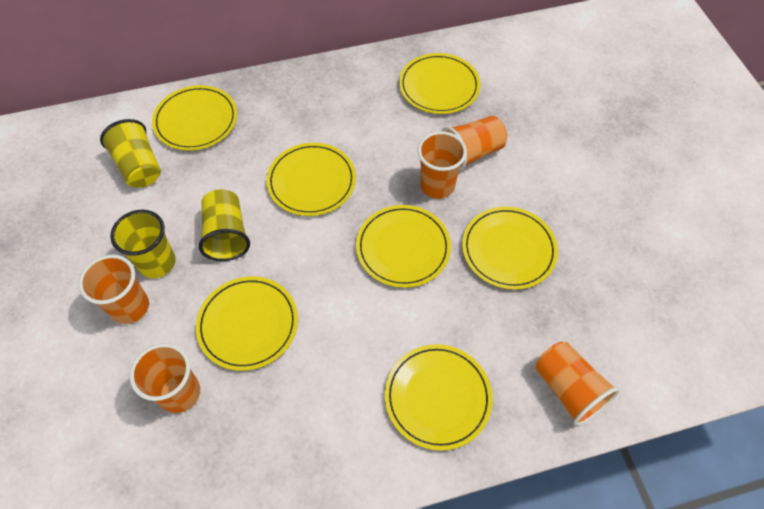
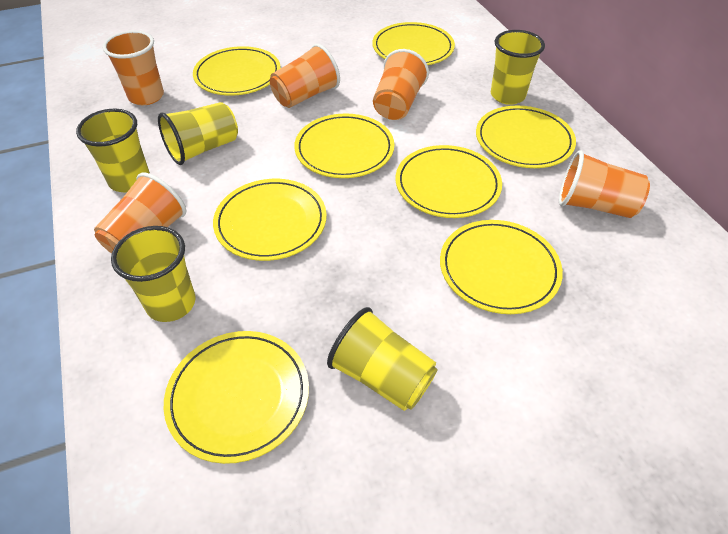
yellow cup: [100,119,161,188] [110,210,176,278] [199,189,250,261] = 3 -> [76,109,150,192] [111,226,196,322] [158,102,238,165] [327,307,438,411] [491,30,545,105] = 5
yellow plate: [152,85,237,151] [196,276,298,371] [266,143,356,216] [356,205,451,288] [385,344,493,451] [399,53,481,114] [462,207,558,290] = 7 -> [164,331,309,464] [193,46,281,96] [213,179,327,261] [294,114,394,178] [372,22,455,65] [396,145,502,218] [440,220,563,314] [476,106,576,168] = 8

